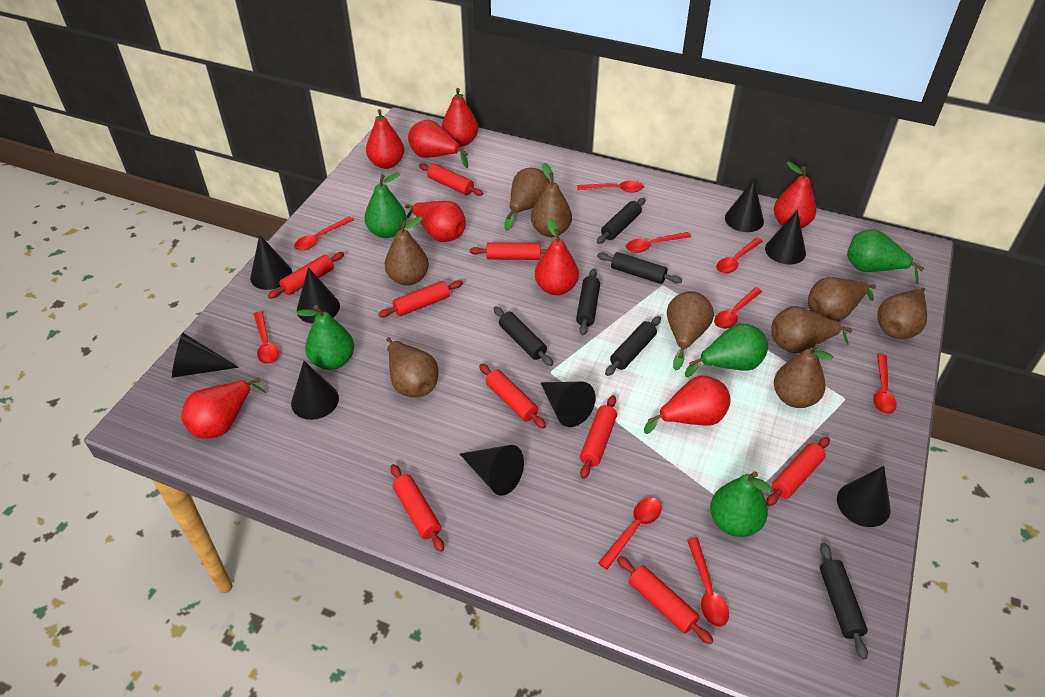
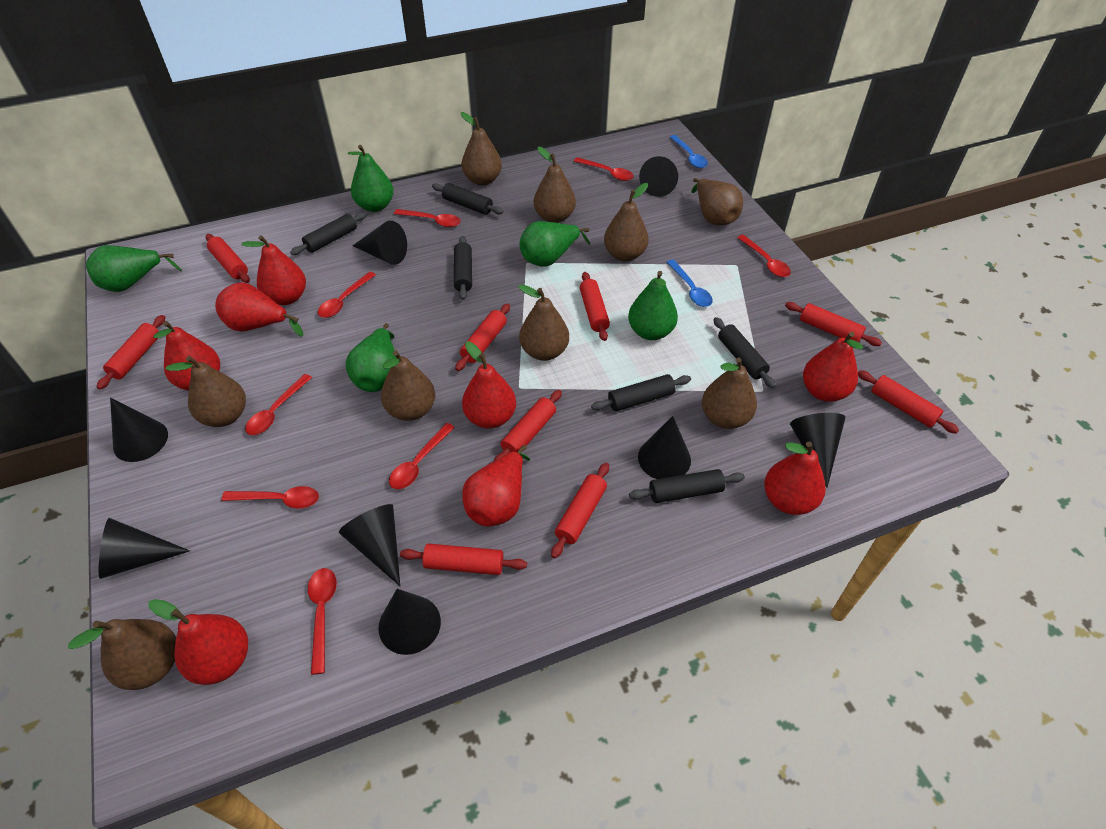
black cone: [172,332,239,378] [250,234,292,290] [291,361,339,420] [297,267,340,323] [460,445,524,496] [540,382,595,427] [725,179,764,232] [765,210,806,264] [837,466,891,527] = 9 -> [99,518,190,579] [110,397,168,462] [339,504,400,586] [353,221,407,265] [378,589,441,655] [638,416,691,479] [639,156,678,197] [790,413,846,487] = 8
blue spoon: none = 0 -> [667,259,713,307] [670,135,708,168] = 2
red spoon: [254,311,279,364] [294,216,354,251] [577,181,644,192] [598,498,662,570] [626,232,691,253] [687,538,729,627] [714,287,762,329] [716,238,763,274] [873,354,897,414] = 9 -> [221,486,319,509] [245,374,312,435] [308,568,337,675] [318,272,376,318] [389,423,455,489] [394,209,461,227] [574,157,634,181] [737,235,791,277] = 8

